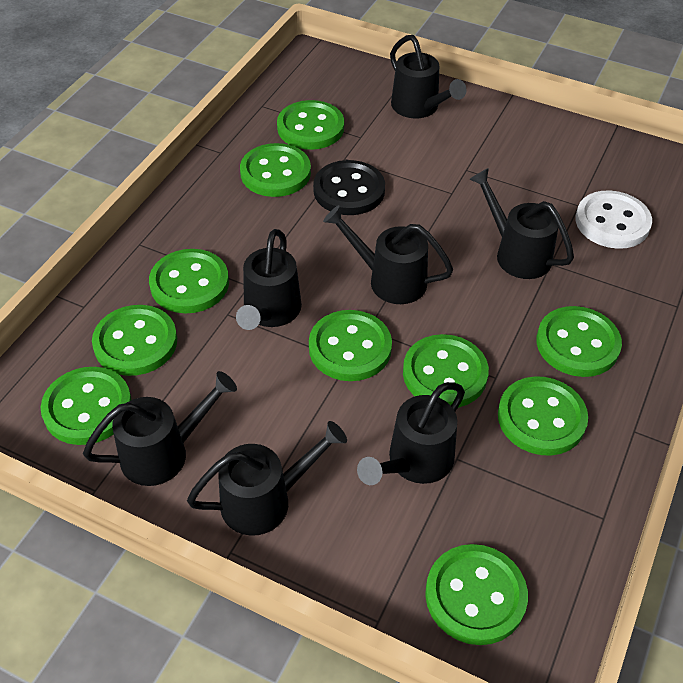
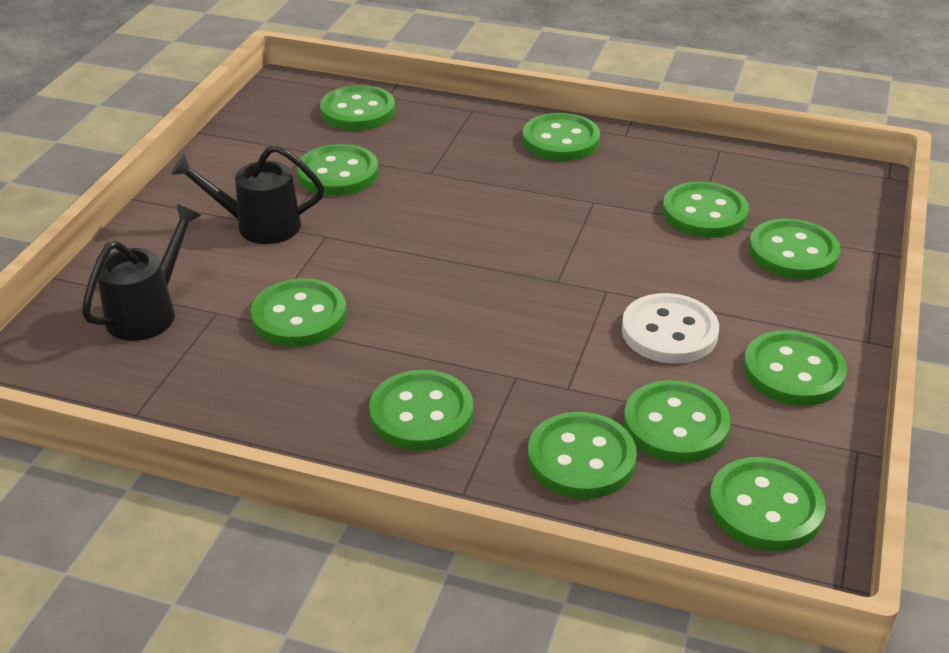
black button: [313,160,385,215] = 1 -> none = 0
black watering can: [83,371,237,486] [187,421,347,536] [236,229,302,330] [323,205,453,304] [357,382,465,485] [390,35,466,118] [469,168,574,279] = 7 -> [82,204,201,341] [171,145,324,244] = 2
green button: [41,367,132,445] [92,305,177,376] [149,249,229,313] [240,143,311,197] [277,100,344,150] [309,310,392,381] [403,334,489,408] [425,544,528,645] [498,376,588,456] [536,306,622,377] = 10 -> [250,278,347,347] [297,144,378,196] [320,85,395,131] [369,370,473,451] [522,113,600,161] [528,412,637,499] [623,380,731,463] [662,181,749,238] [709,457,826,551] [743,330,847,406] [749,219,840,279] = 11

